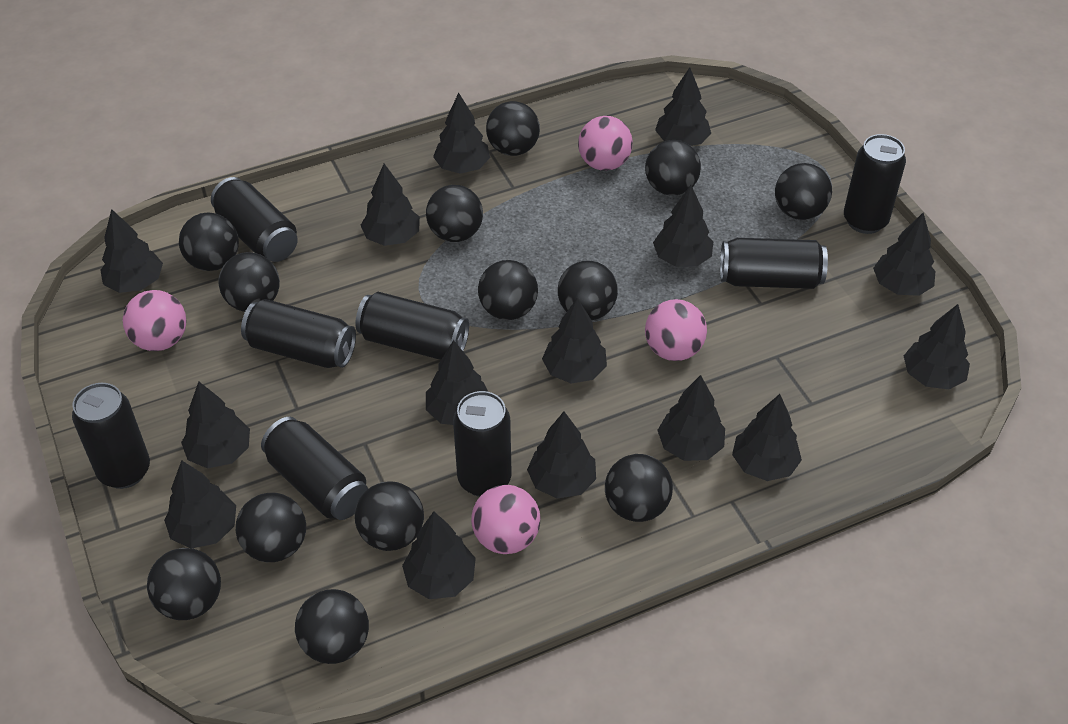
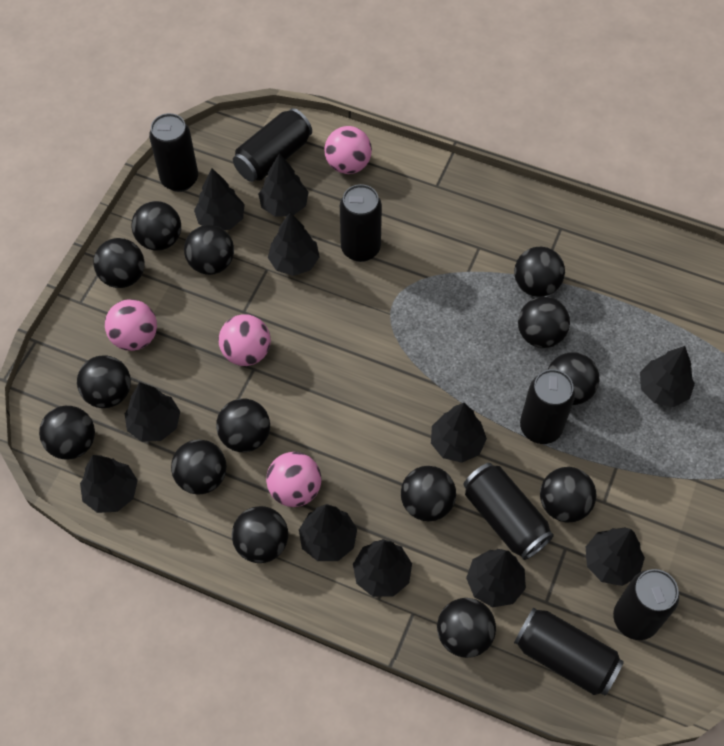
black ball: [147,548,221,620] [179,213,239,271] [219,252,280,312] [236,493,306,562] [295,589,369,664] [355,482,424,551] [426,185,483,242] [478,260,538,320] [486,101,540,156] [558,260,618,320] [605,454,673,522] [645,140,701,195] [775,163,832,220] = 13 -> [39,406,95,460] [77,356,131,408] [94,238,144,288] [132,201,181,251] [171,439,226,495] [184,225,234,275] [216,399,270,452] [232,506,288,563] [401,466,456,521] [437,598,496,658] [514,247,565,297] [518,297,570,348] [540,467,596,523] [548,352,599,405] = 14
black can: [72,383,150,489] [211,177,298,262] [241,299,356,368] [261,417,368,520] [355,292,469,360] [453,391,511,497] [720,238,828,289] [844,134,906,234] = 8 -> [149,113,198,192] [233,108,312,182] [340,184,382,262] [463,463,554,560] [514,607,624,696] [520,369,575,444] [613,569,679,640] = 7
black tree: [100,209,163,293] [164,460,236,548] [181,382,250,468] [361,164,420,246] [402,511,476,599] [426,340,488,425] [433,93,490,174] [527,412,596,499] [542,298,607,383] [653,185,713,267] [655,68,711,146] [657,375,725,461] [732,394,802,481] [873,213,935,296] [904,304,970,390] = 15 -> [80,455,138,513] [125,382,180,442] [194,168,245,230] [258,153,309,217] [268,213,320,276] [299,504,357,561] [353,539,412,597] [431,403,487,463] [466,549,526,607] [586,527,645,586] [640,346,695,407] = 11

